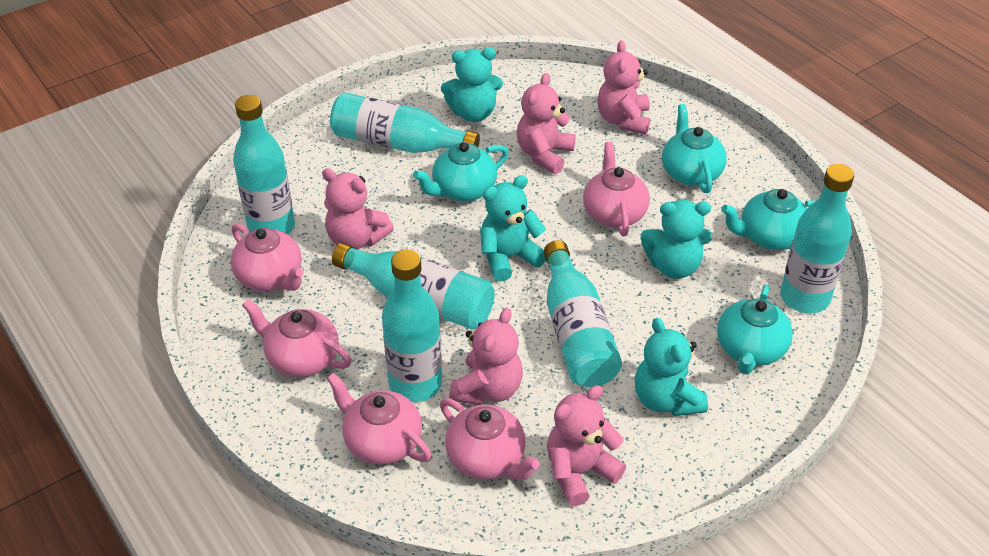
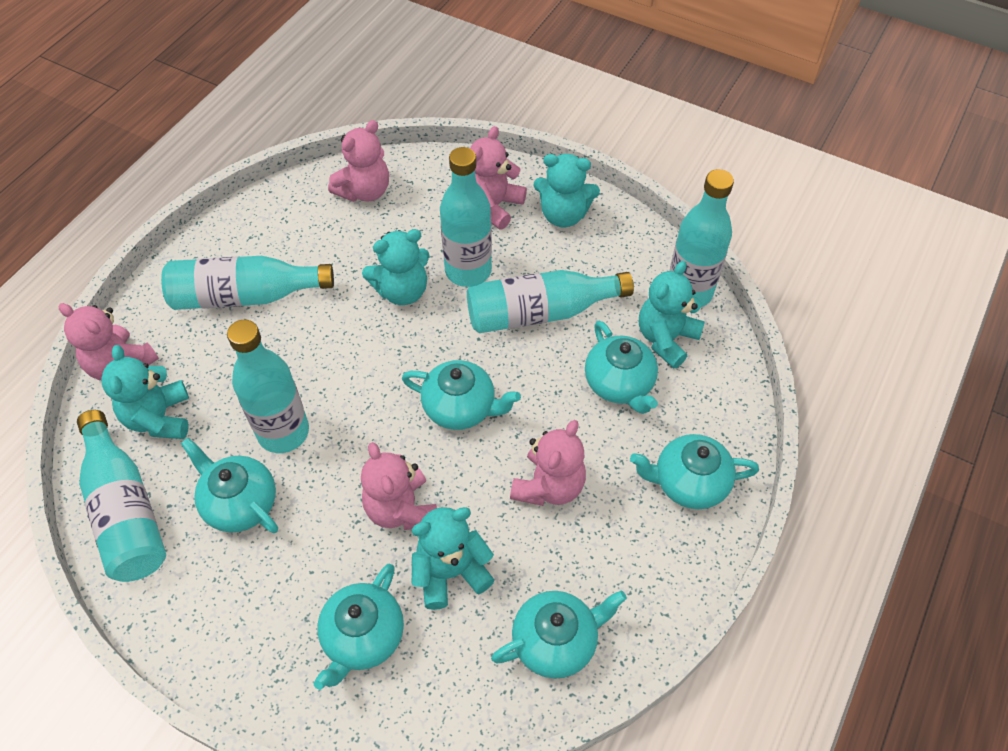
pink teapot: [231,224,303,291] [242,299,352,377] [326,373,432,465] [440,398,540,480] [583,142,650,236] = 5 -> none = 0
turquoise teapot: [413,142,509,202] [662,104,727,193] [717,285,793,374] [721,189,815,250] = 4 -> [181,438,278,533] [314,564,404,690] [402,360,521,430] [491,590,627,679] [585,321,658,414] [630,434,759,509] = 6
turquoise teddy bear: [441,47,503,122] [480,175,546,282] [635,318,708,416] [641,200,712,279] = 4 -> [101,345,189,439] [362,229,430,305] [412,507,495,610] [533,154,600,227] [639,261,705,368] = 5

